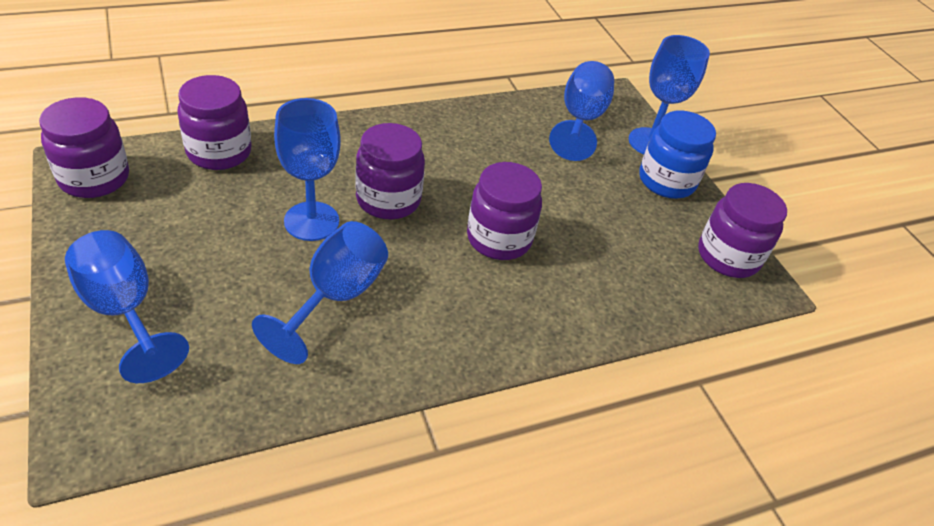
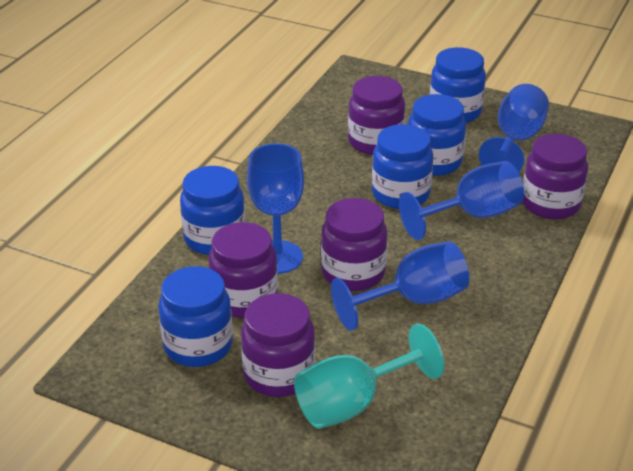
blue goblet: [65,230,189,383] [252,221,388,364] [274,98,341,241] [549,61,614,161] [629,35,710,154] = 5 -> [247,144,304,274] [331,241,469,331] [399,161,524,240] [479,84,549,172] = 4
blue jar: [639,110,716,199] = 1 -> [159,266,233,367] [180,166,245,255] [372,124,433,209] [408,94,466,176] [430,47,486,123] = 5
turquoise goblet: none = 0 -> [294,324,444,429] = 1

